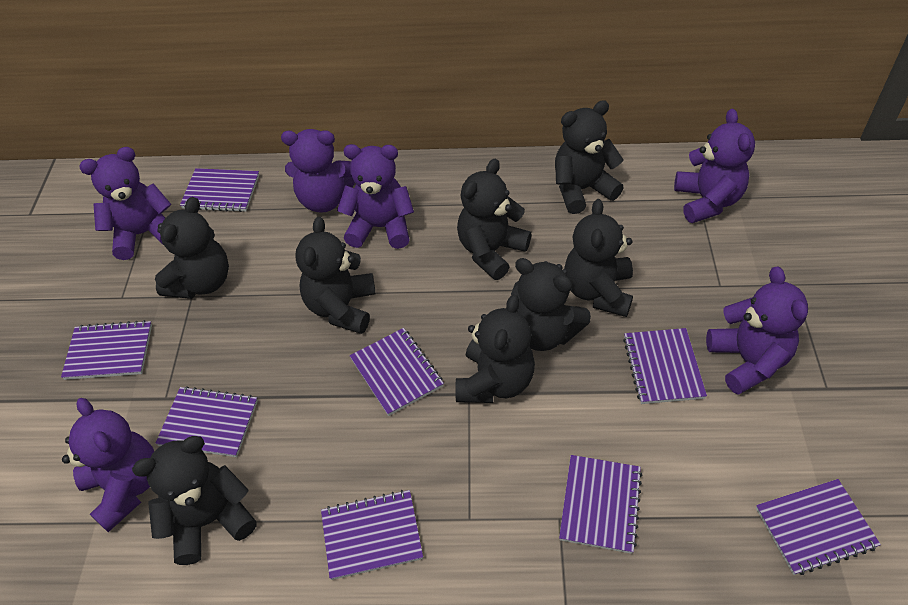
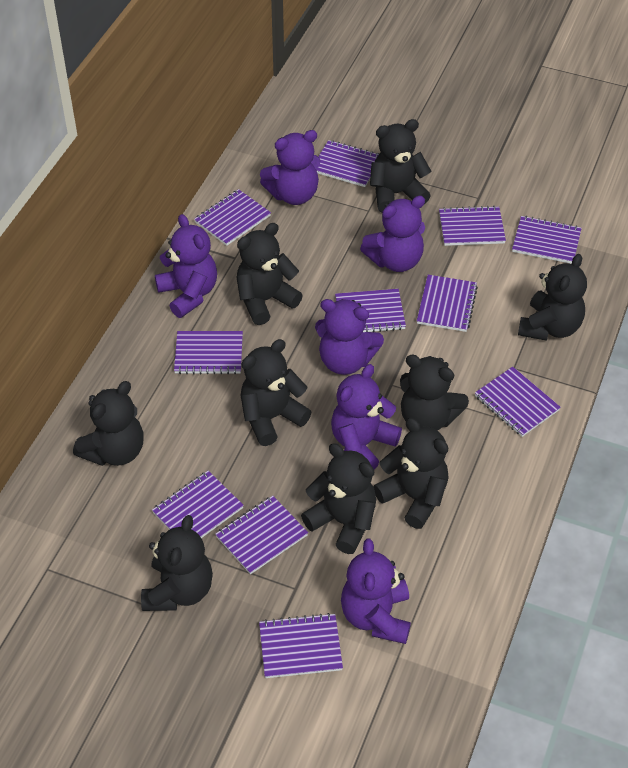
black teddy bear: [132,436,257,565] [155,197,229,299] [295,217,376,334] [455,294,535,403] [457,159,531,280] [511,258,591,351] [555,100,624,214] [564,199,633,317] = 8 -> [73,381,144,466] [141,515,213,611] [236,223,303,325] [241,339,311,446] [301,443,376,554] [370,119,432,212] [373,418,449,529] [400,354,469,431] [518,254,587,341] = 9
purple notebook: [61,320,152,380] [155,386,258,457] [180,168,259,212] [321,490,423,580] [350,328,444,416] [559,455,642,554] [623,328,707,404] [756,479,881,575] = 8 -> [152,471,244,538] [174,331,243,374] [194,189,271,246] [215,496,308,575] [259,613,343,678] [316,140,379,187] [335,289,406,332] [417,275,478,332] [439,206,506,246] [475,367,561,437] [512,216,582,264] = 11

